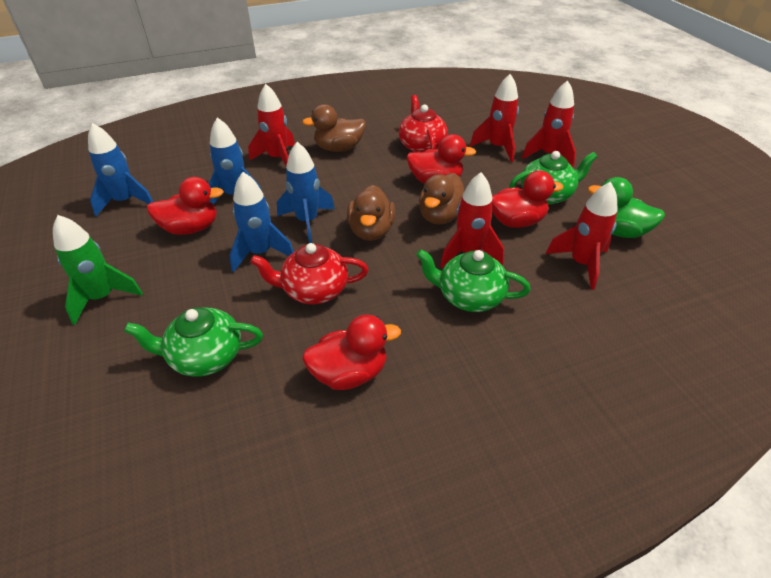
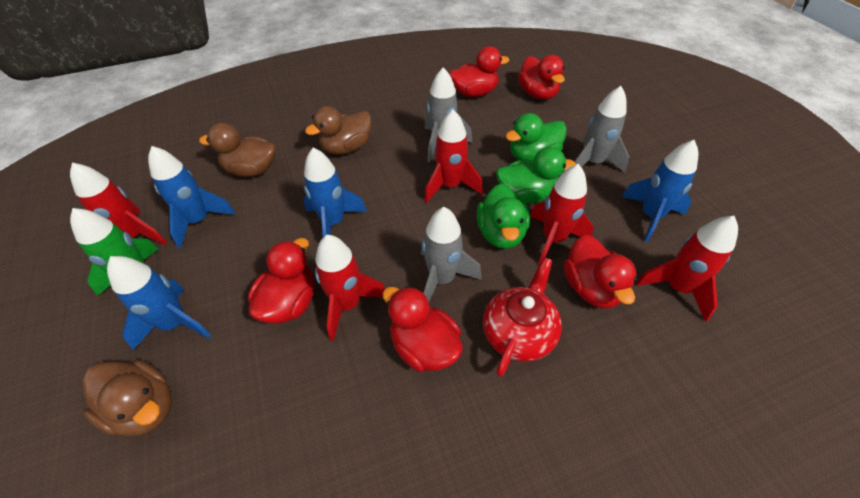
green duck: [588,177,665,238] = 1 -> [477,183,530,249] [496,147,576,204] [505,113,567,161] = 3
green teapot: [124,307,263,377] [416,249,531,312] [509,151,597,204] = 3 -> none = 0
grey rocket: none = 0 -> [421,207,482,302] [425,68,472,162] [575,86,629,172] = 3
red duck: [147,177,224,235] [302,314,401,390] [407,134,476,184] [492,171,564,228] = 4 -> [248,238,315,323] [382,286,463,372] [449,46,509,97] [518,55,565,100] [564,235,637,309] = 5
red teapot: [250,243,368,304] [398,95,448,152] = 2 -> [483,257,562,377] = 1

